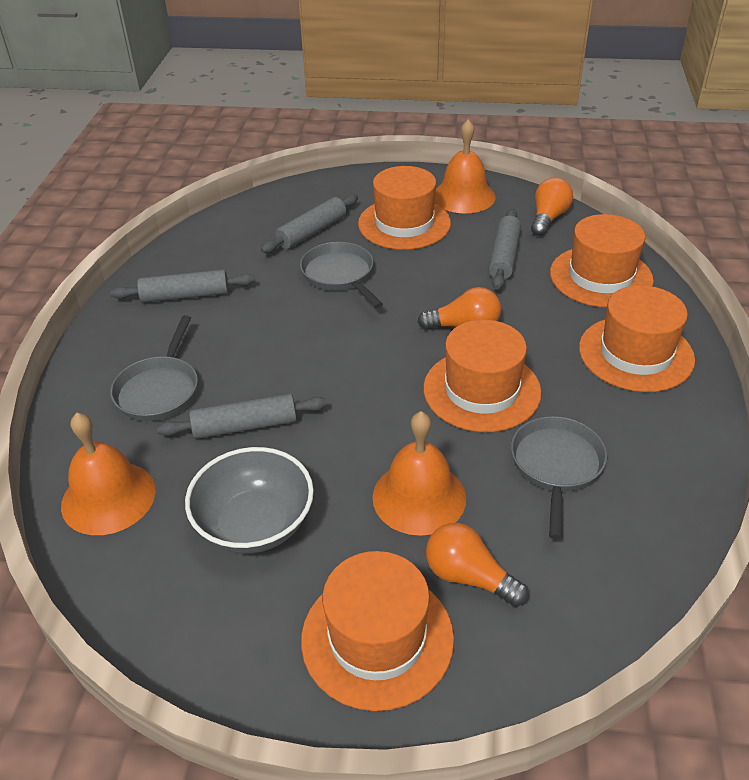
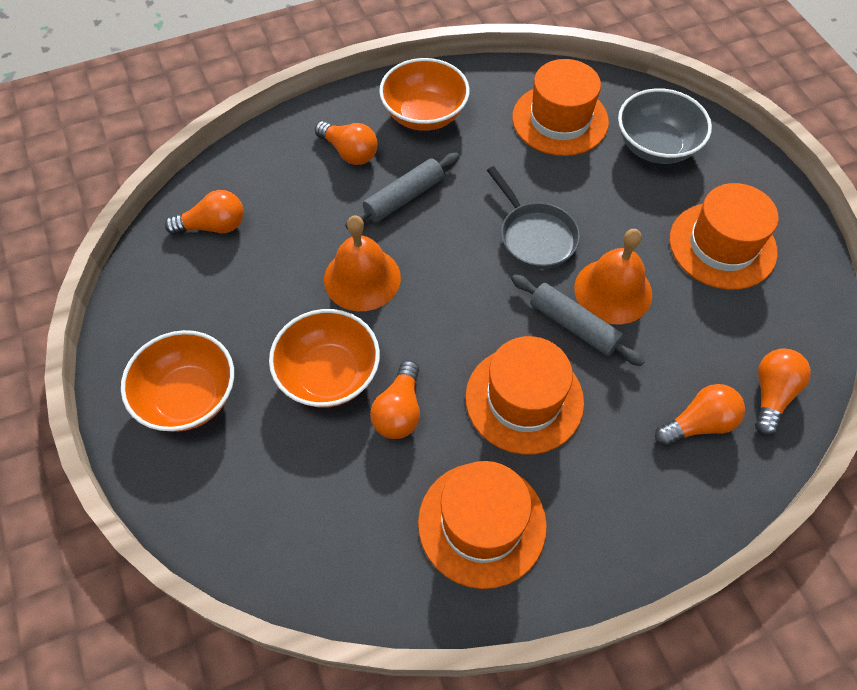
grey pan: [110,315,198,421] [300,242,383,308] [511,416,607,540] = 3 -> [487,166,580,269] = 1
grey rolling pin: [110,269,255,303] [157,394,327,439] [261,194,358,253] [489,209,521,290] = 4 -> [345,153,459,229] [511,274,645,366] = 2
orange bell: [61,413,156,535] [372,411,466,536] [435,119,496,213] = 3 -> [324,215,401,311] [574,229,652,324] = 2
orange bowl: none = 0 -> [121,330,234,432] [269,309,380,408] [379,58,470,131] = 3
orange hat: [301,551,454,711] [358,166,451,250] [423,320,542,432] [550,214,654,308] [579,285,695,392] = 5 -> [418,461,547,589] [465,336,584,455] [512,59,609,156] [669,183,779,290] = 4
orange light bulb: [417,287,501,330] [426,523,529,607] [531,177,573,236] = 3 -> [165,190,244,235] [315,121,378,165] [370,360,420,439] [655,384,745,447] [755,349,811,436] = 5

